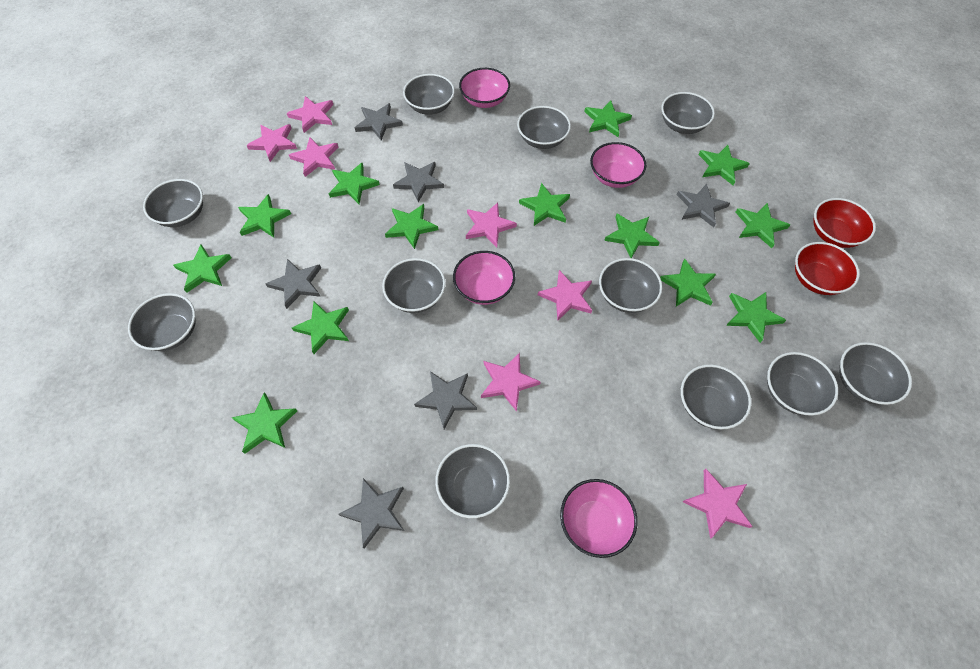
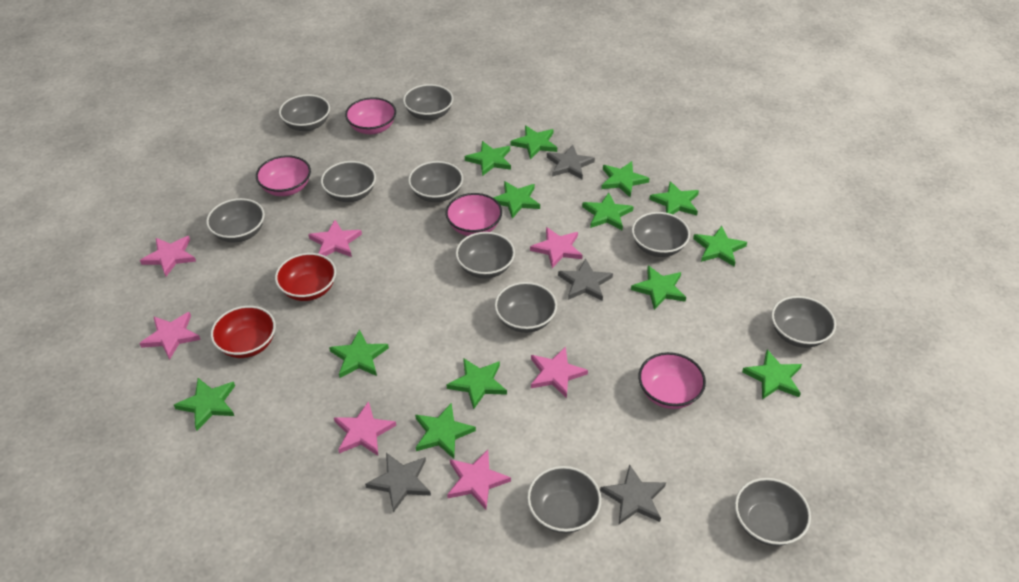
grey star: [266,259,321,309] [338,478,405,548] [355,103,403,140] [393,162,444,202] [414,371,477,429] [677,184,730,227] = 6 -> [365,453,431,513] [547,145,595,179] [558,258,613,301] [600,464,666,524] = 4

